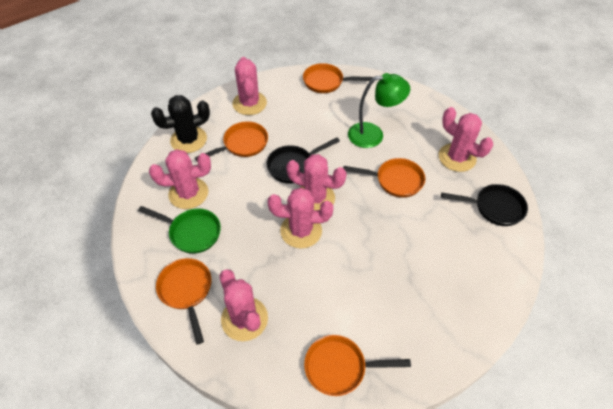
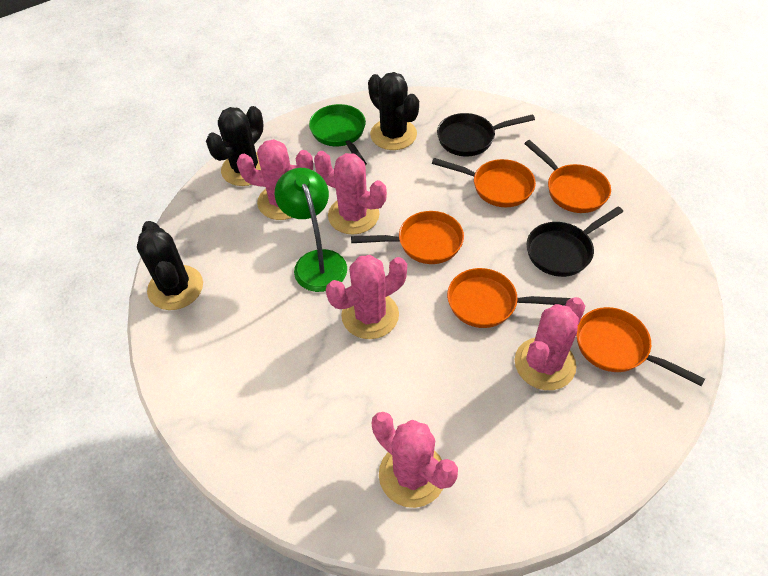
black cactus: [151,95,210,153] = 1 -> [137,221,203,310] [206,106,264,186] [368,72,419,150] = 3
pink cactus: [149,149,211,209] [219,269,268,341] [233,57,267,115] [268,188,333,248] [286,154,347,210] [439,107,493,172] = 6 -> [236,139,313,220] [314,151,387,235] [326,255,407,339] [372,412,458,508] [515,297,585,390] = 5

